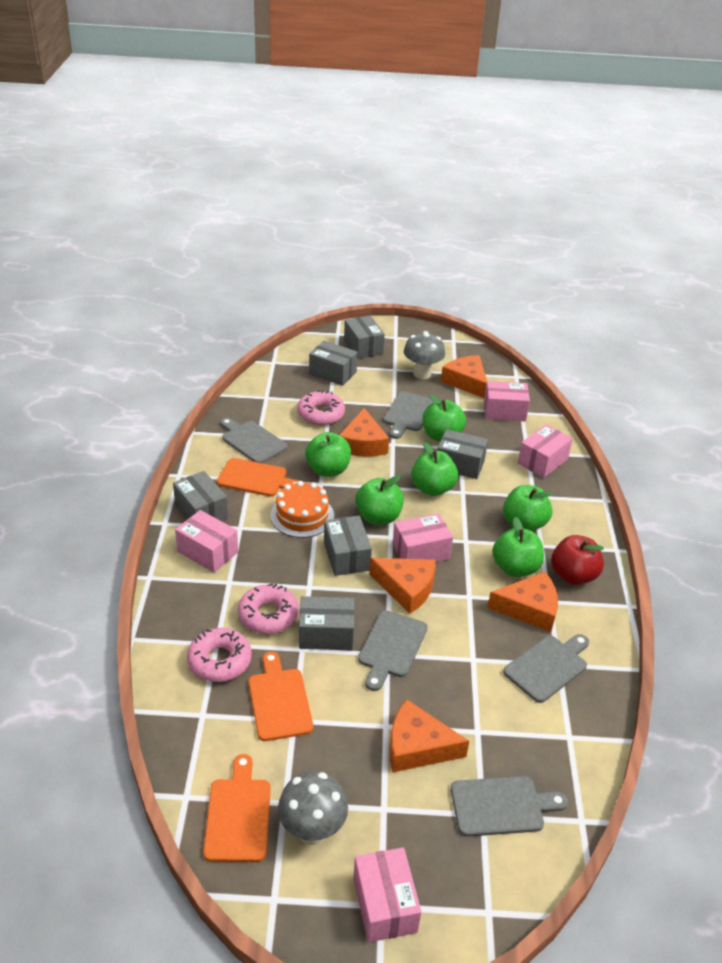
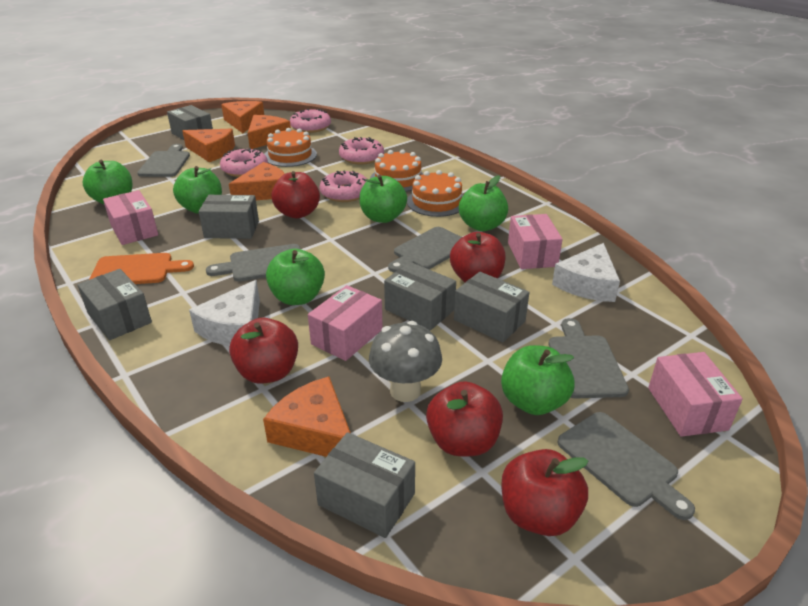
grey mushroom: [278,771,348,845] [404,331,445,379] = 2 -> [369,321,442,402] = 1
orange cake: [270,481,334,538] = 1 -> [265,128,317,167] [370,149,424,192] [407,170,463,217] = 3
orange cutting board: [203,754,271,862] [217,458,298,497] [248,651,313,741] = 3 -> [89,253,194,284] = 1
pink box: [175,510,238,573] [353,847,421,943] [393,513,453,562] [484,381,530,421] [518,424,573,478] = 5 -> [103,190,158,245] [308,285,383,361] [508,214,563,269] [648,352,743,437] = 4
pink donut: [187,628,252,682] [238,583,299,634] [297,390,345,425] = 3 -> [220,148,268,177] [290,109,331,133] [320,171,367,202] [339,137,384,165] = 4
red apple: [551,535,604,585] = 1 -> [229,318,298,384] [271,171,320,219] [426,381,503,456] [450,232,506,282] [501,449,588,536] = 5
white cheese: none = 0 -> [189,280,260,346] [552,243,620,302] = 2

